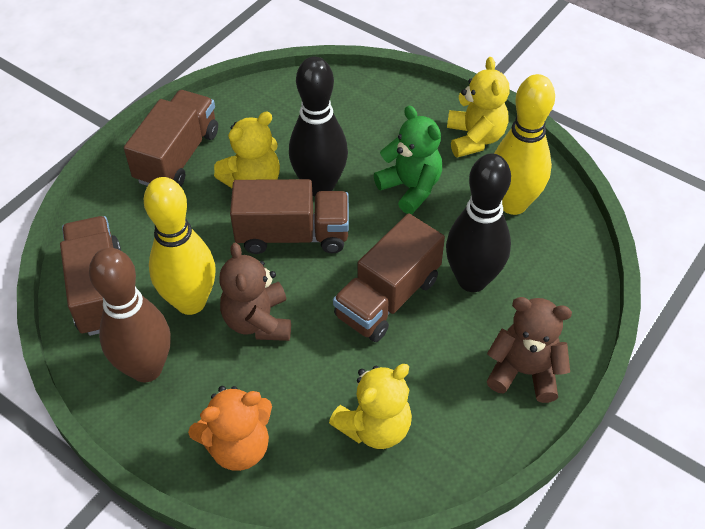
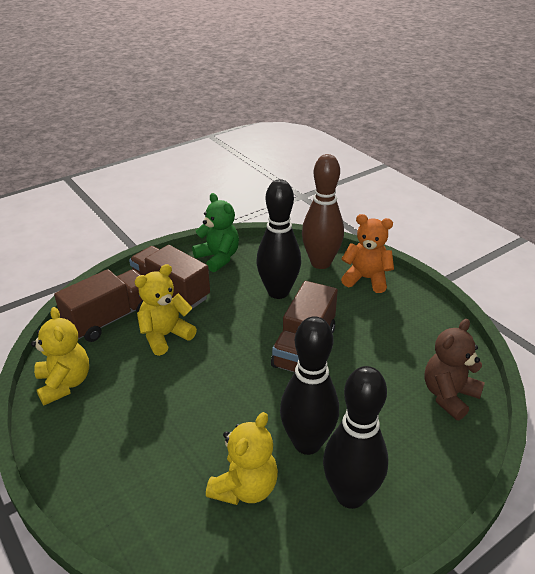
black bowling pin: [289,57,348,196] [446,153,511,292] = 2 -> [256,179,301,299] [280,316,339,455] [323,366,388,509] = 3
brown teddy bear: [219,243,291,341] [487,297,572,403] = 2 -> [424,319,485,420] = 1
brown truck: [60,216,121,336] [124,90,218,186] [230,179,349,254] [333,214,445,342] = 4 -> [54,269,143,342] [129,245,210,309] [271,281,338,372] = 3
yellow bowling pin: [144,177,216,315] [494,74,555,215] = 2 -> none = 0

